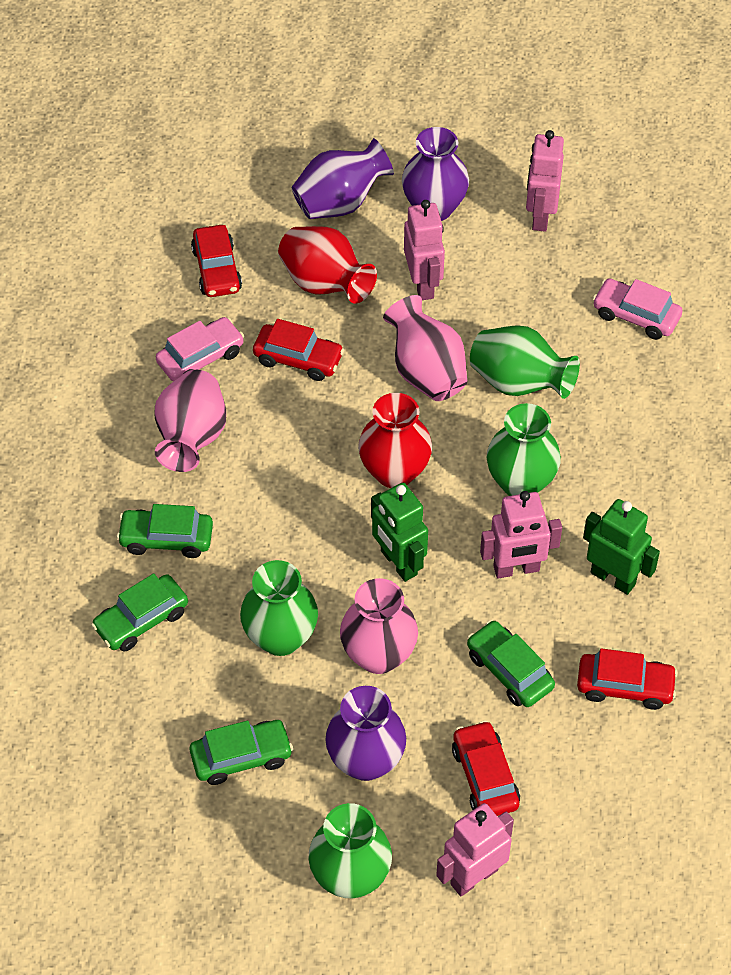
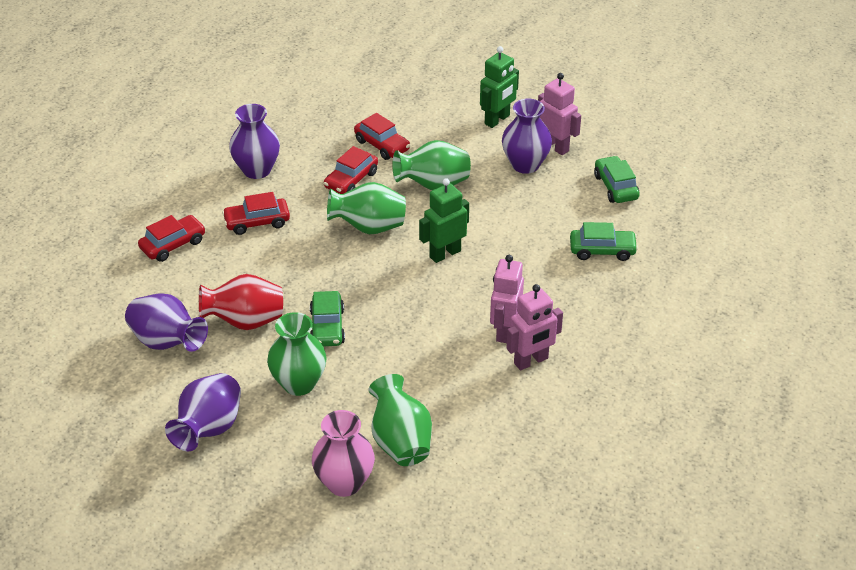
green car: [91,573,188,652] [117,504,213,558] [190,720,293,785] [467,620,555,707] = 4 -> [310,291,345,347] [570,222,638,261] [594,156,640,203] = 3
pink car: [156,317,244,381] [593,278,683,340] = 2 -> none = 0
pink robot: [404,200,445,300] [436,803,514,896] [480,491,562,578] [526,130,564,232] = 4 -> [490,255,524,343] [506,284,563,370] [538,73,581,155] = 3
pink vase: [154,370,226,472] [340,578,418,674] [383,295,467,401] = 3 -> [312,410,375,497] = 1
purple vase: [292,138,394,219] [325,686,406,781] [402,127,469,221] = 3 -> [125,293,208,352] [165,373,241,452] [229,104,280,179] [502,98,552,174] = 4
red vase: [278,226,377,303] [358,393,432,488] = 2 -> [199,274,283,330] = 1

